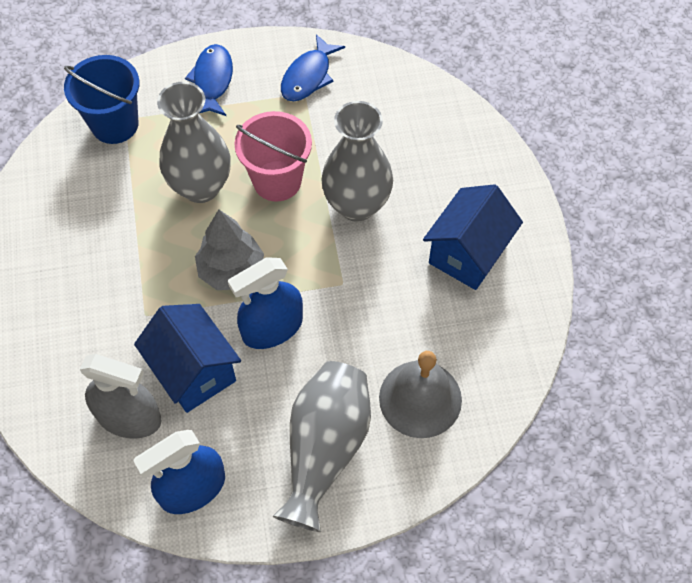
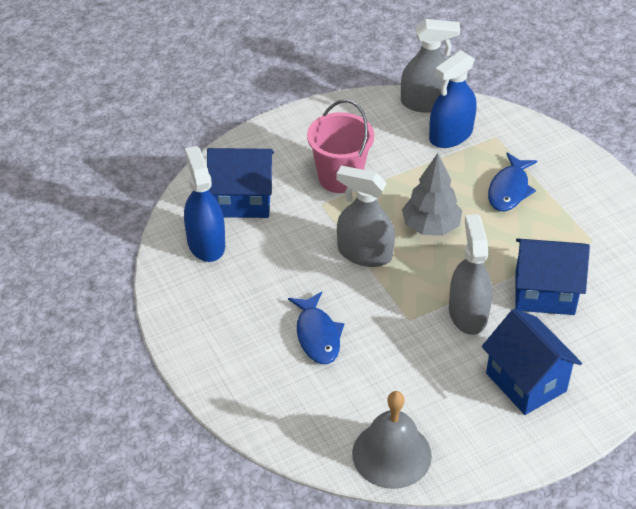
blue bucket: [64,55,139,144] = 1 -> none = 0
blue house: [134,304,241,413] [423,184,523,290] = 2 -> [207,148,274,218] [482,309,582,415] [515,238,590,315] = 3
grey spray bottle: [80,354,162,439] = 1 -> [336,165,395,267] [401,19,460,113] [449,214,492,335] = 3
grey vase: [157,82,231,203] [273,361,371,532] [321,101,393,222] = 3 -> none = 0

